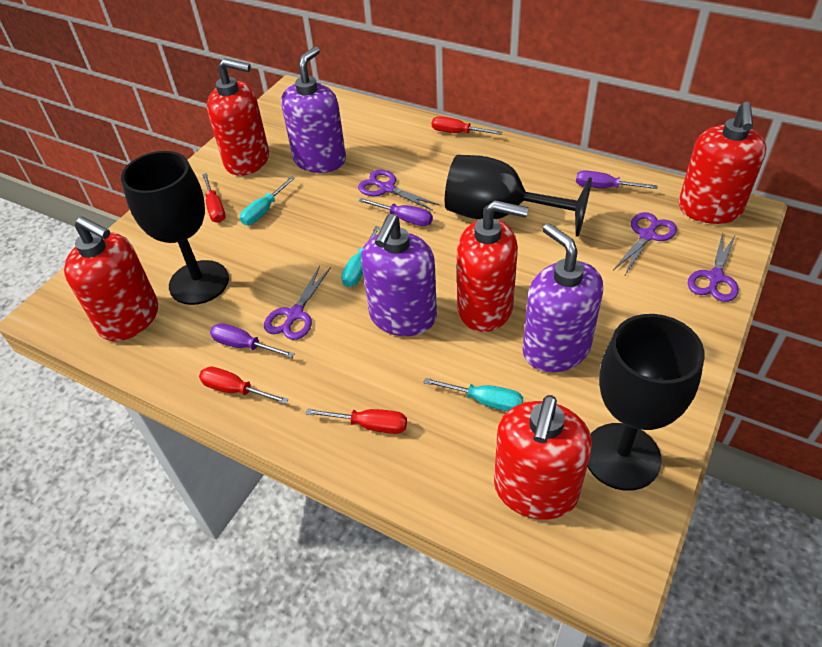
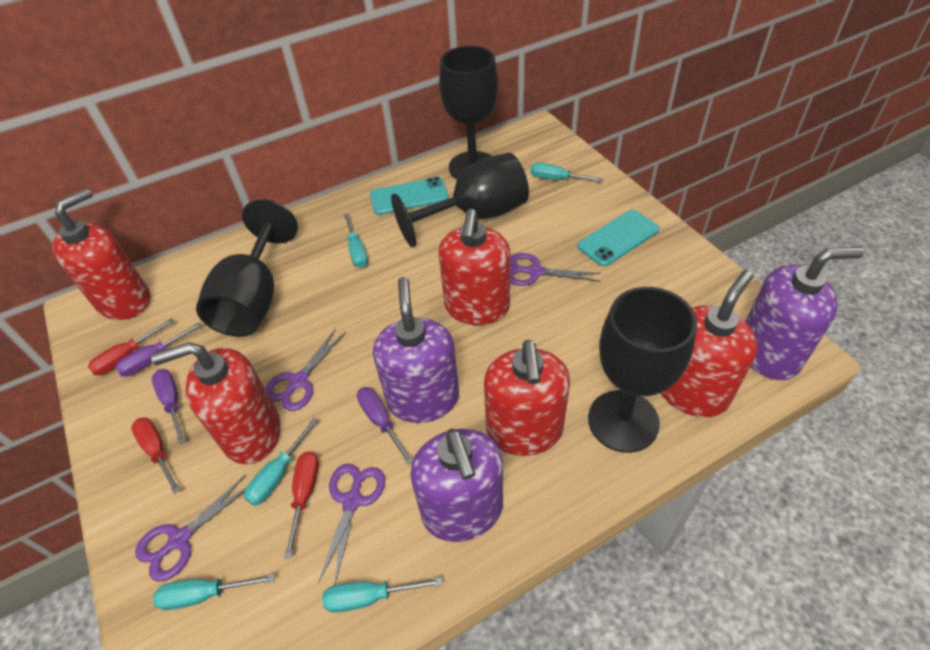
black goblet: [121,151,229,305] [445,155,592,237] [587,314,704,491] = 3 -> [196,199,298,337] [391,153,529,247] [439,46,498,179] [588,287,697,453] = 4
red screwdriver: [199,366,289,404] [202,173,226,223] [306,408,407,434] [432,116,502,135] = 4 -> [88,318,174,375] [131,417,180,494] [284,451,319,558] = 3
turquoise phone: none = 0 -> [370,177,449,215] [577,210,660,266] = 2
turquoise screwdriver: [240,176,295,225] [341,226,380,287] [423,378,523,411] = 3 -> [153,574,275,610] [244,418,319,506] [322,577,443,613] [344,213,368,268] [531,163,603,182] = 5

